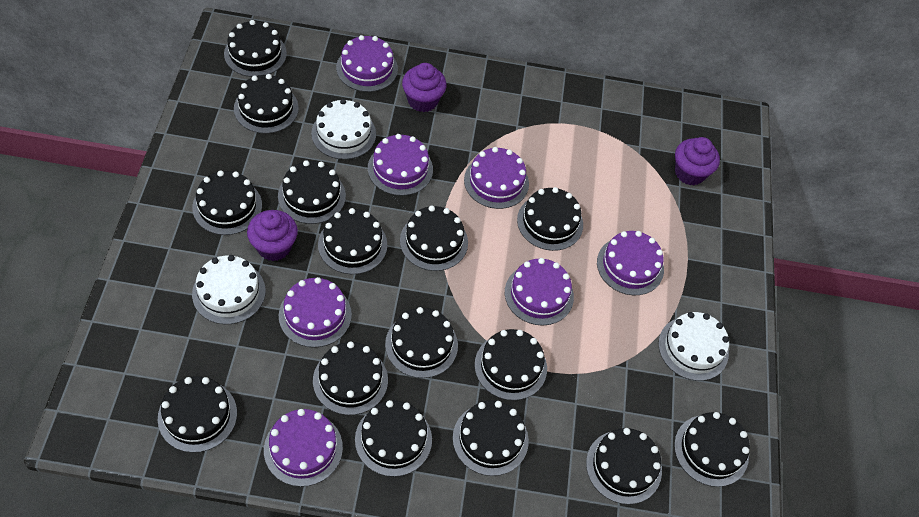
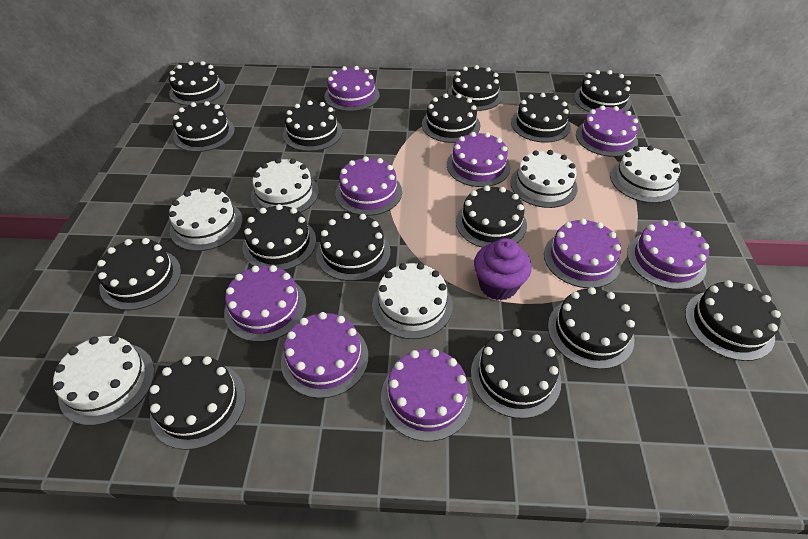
purple cake: [264,409,343,487] [279,277,352,348] [336,35,398,92] [368,134,433,196] [464,147,529,209] [505,258,574,326] [597,231,664,295] = 7 -> [224,265,307,342] [281,312,368,398] [324,66,379,111] [335,156,402,216] [381,349,473,441] [447,132,511,187] [544,219,621,288] [576,105,639,157] [627,220,709,290] = 9
purple cupcake: [247,210,298,261] [402,63,447,112] [675,137,720,185] = 3 -> [474,238,532,300] = 1
white cake: [192,255,266,324] [311,99,376,160] [658,312,729,381] = 3 -> [53,336,155,426] [169,187,243,251] [251,158,319,213] [372,263,453,339] [510,150,578,208] [610,145,680,203] = 6

